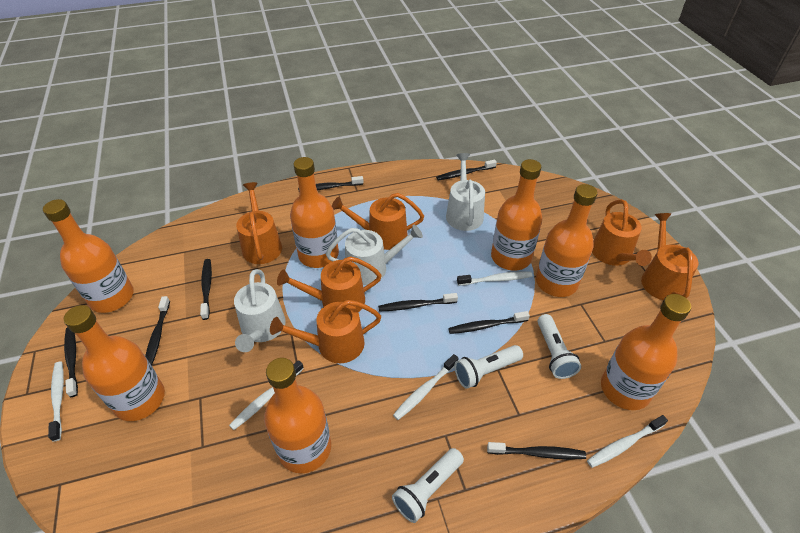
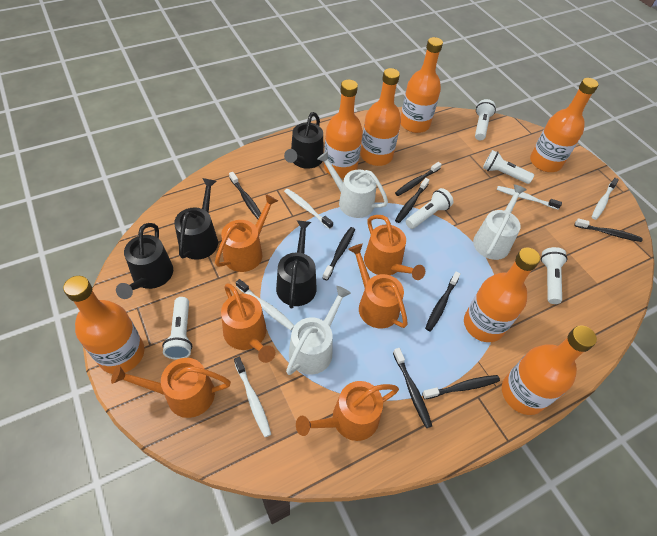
black watering can: none = 0 -> [116,223,173,299] [174,178,218,260] [276,220,317,308] [284,112,324,169] = 4
white flashlight: [392,448,464,523] [454,345,523,389] [538,314,581,379] = 3 -> [162,297,192,360] [406,188,453,229] [475,99,496,140] [483,150,534,184] [541,247,568,304] = 5

